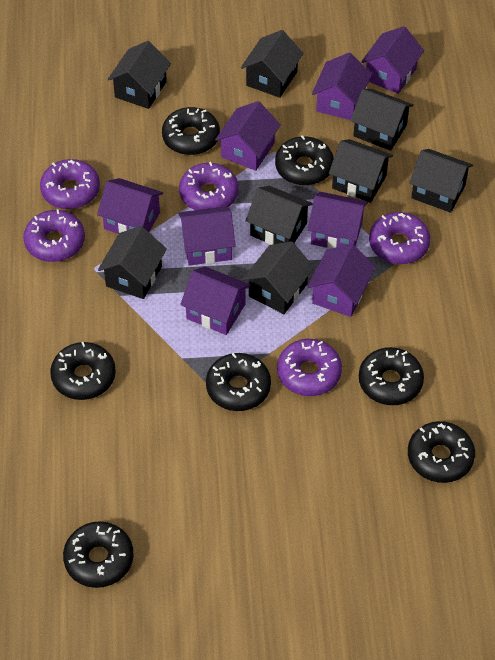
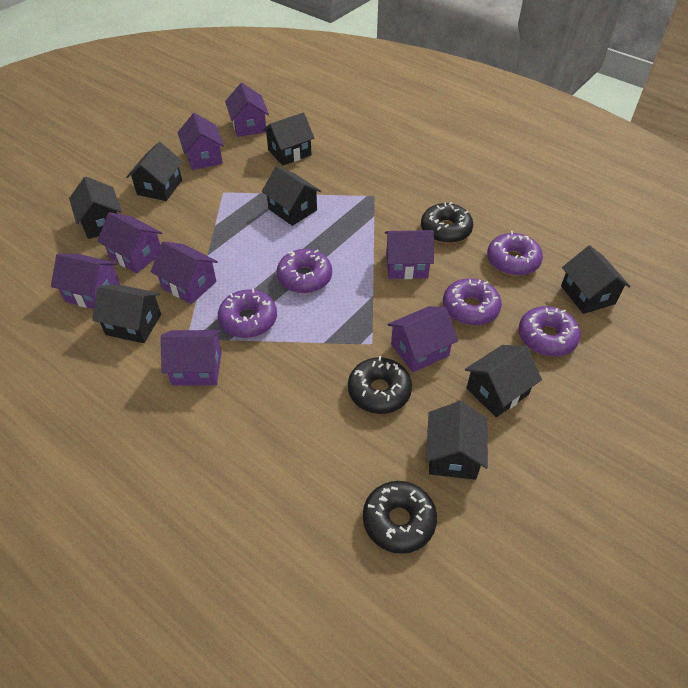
black donut: [50,342,116,400] [63,521,134,588] [162,107,220,155] [206,353,271,411] [275,135,334,186] [359,347,424,405] [408,421,475,483] = 7 -> [348,356,412,414] [363,481,437,554] [421,202,473,243] = 3

